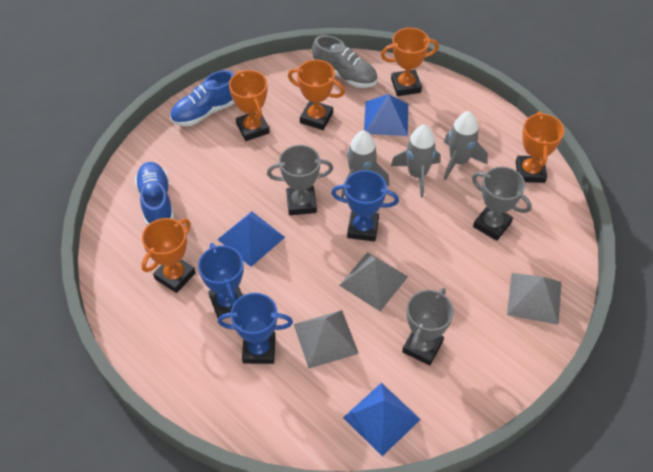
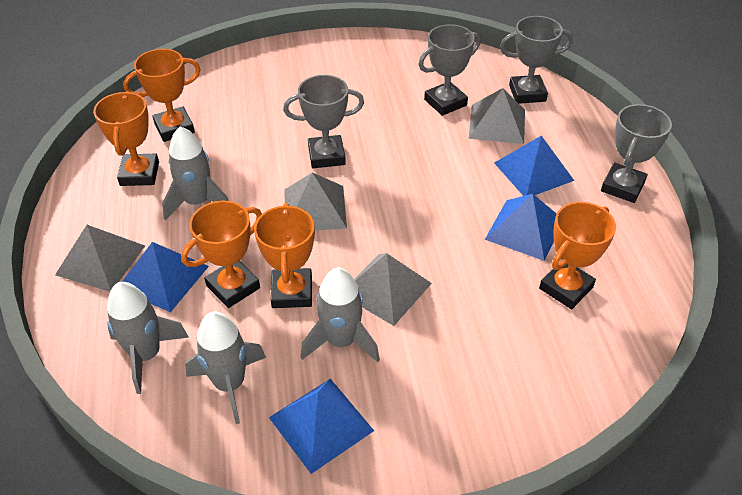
blue pyramid: [217,211,285,267] [343,383,421,456] [364,94,408,136] = 3 -> [122,242,209,312] [269,379,374,474] [485,194,556,261] [494,136,574,196] = 4
blue shoe: [135,162,174,226] [170,70,235,126] = 2 -> none = 0
blue trophy: [198,243,243,318] [218,293,293,364] [331,170,399,242] = 3 -> none = 0
grey pyramid: [294,310,359,368] [339,252,408,311] [507,273,562,325] = 3 -> [55,225,145,292] [284,173,347,230] [354,253,432,326] [469,88,525,144] = 4
grey rocket: [341,131,390,198] [391,125,441,198] [444,111,488,181] = 3 -> [107,282,189,394] [162,126,229,221] [185,311,266,424] [301,268,380,362] = 4
grey shoe: [312,35,378,88] = 1 -> none = 0
grey trophy: [267,145,333,215] [402,288,454,366] [472,166,532,241] = 3 -> [283,75,364,168] [419,24,480,116] [500,16,573,104] [601,104,672,203] = 4

